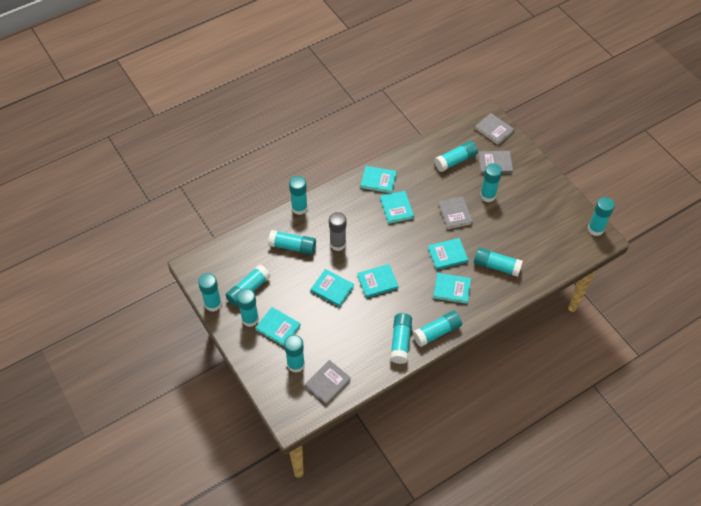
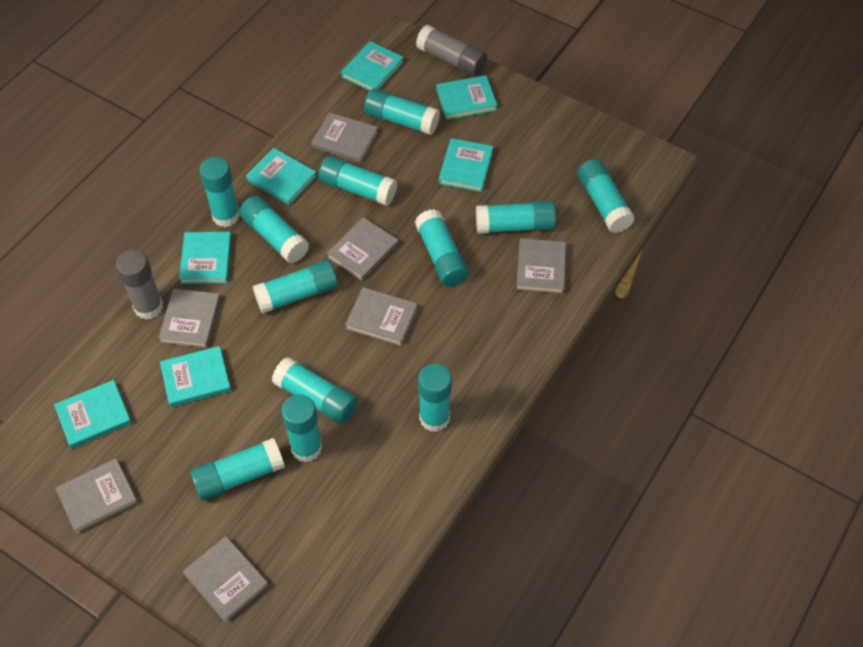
grey book: [305,360,351,405] [438,196,473,230] [475,113,514,145] [478,151,513,174] = 4 -> [55,458,138,534] [158,289,221,348] [183,536,269,623] [311,112,378,163] [326,217,399,281] [345,287,418,346] [516,238,566,294] = 7
grey glue stick: [329,212,346,251] = 1 -> [116,250,163,320] [416,25,487,76] = 2

